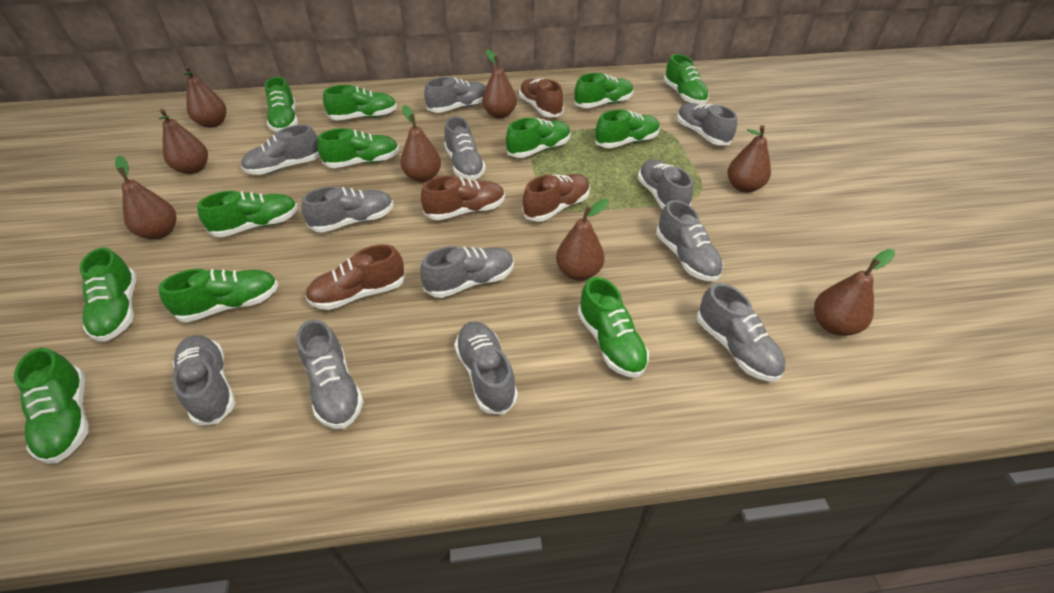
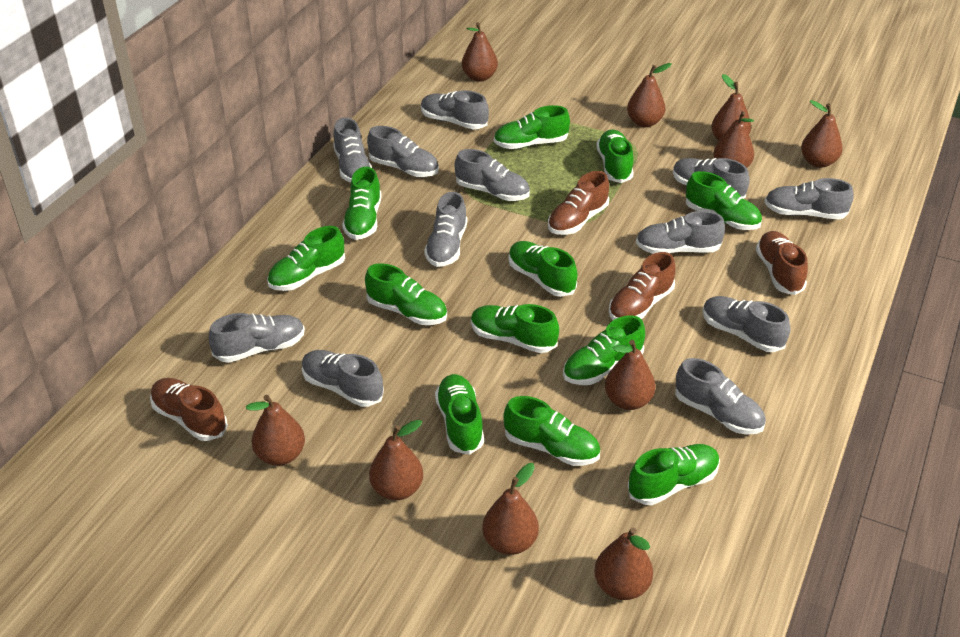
brown pear: [115,156,177,239] [158,109,208,174] [183,66,227,128] [401,105,441,182] [482,49,517,119] [556,199,609,281] [728,125,771,193] [814,249,895,336] = 8 -> [246,395,305,466] [369,420,423,500] [462,22,498,82] [482,463,539,555] [594,527,653,600] [605,340,656,410] [627,63,672,127] [712,74,751,141] [713,111,754,168] [801,100,843,168] = 10

